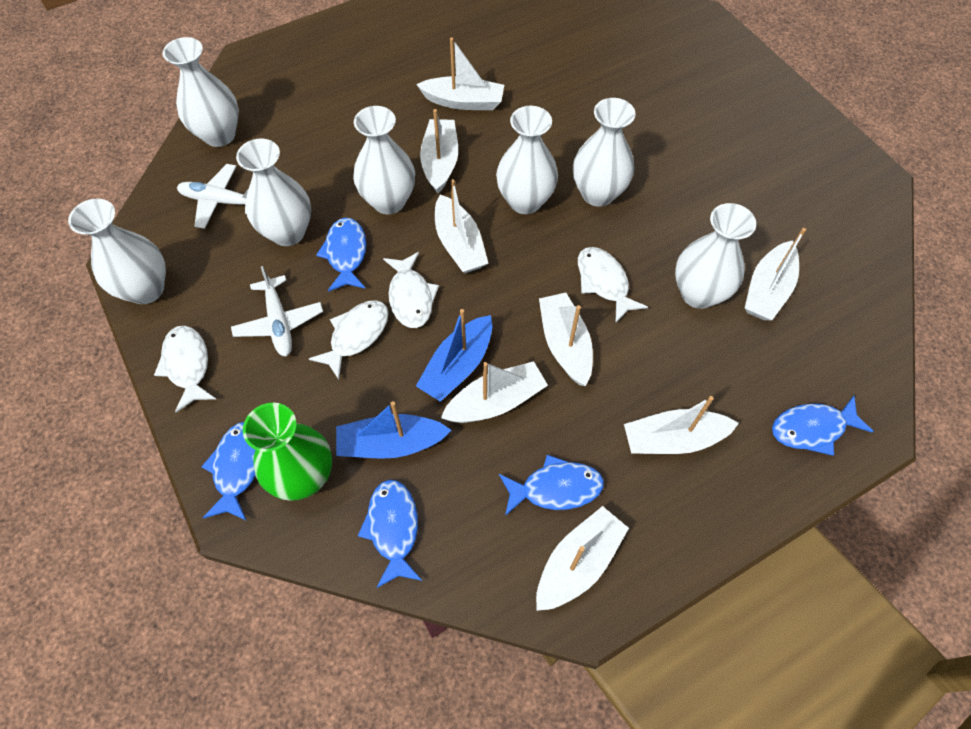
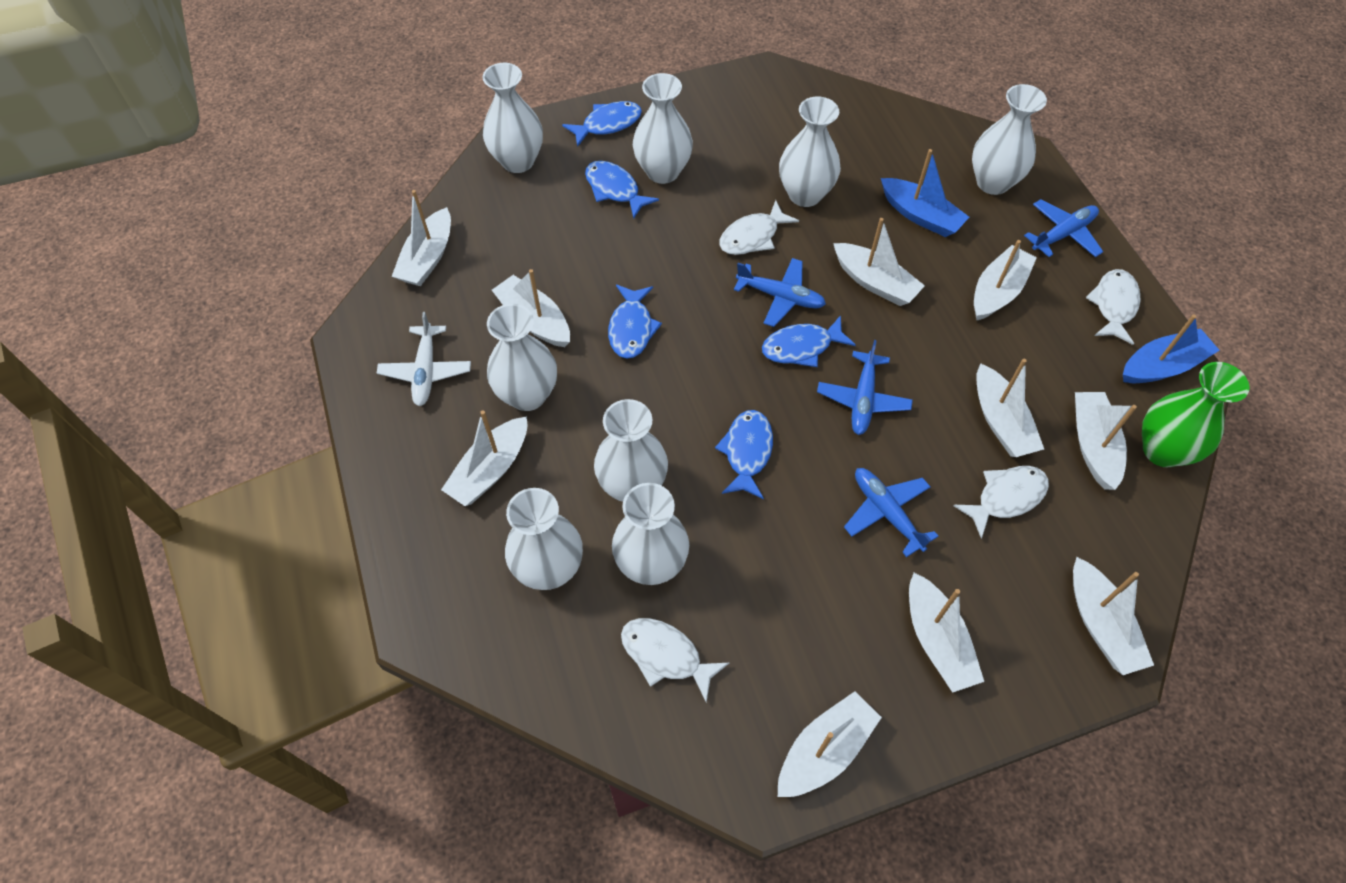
blue plane: none = 0 -> [734,258,826,327] [817,340,913,435] [844,468,938,557] [1024,199,1103,257] = 4
white boat: [416,38,504,110] [420,109,458,193] [435,179,489,273] [441,361,548,423] [536,506,629,611] [539,293,593,386] [624,396,739,454] [745,228,806,320] = 8 -> [391,190,451,286] [441,410,527,506] [492,269,570,347] [778,691,882,797] [833,218,925,306] [909,573,984,693] [974,240,1037,321] [976,359,1044,457] [1073,557,1154,675] [1075,392,1137,490] = 10
white plane: [177,164,249,229] [231,266,323,356] = 2 -> [377,312,471,406] = 1
white vase: [68,199,166,304] [163,37,239,147] [236,139,311,246] [353,106,415,214] [496,106,558,214] [573,98,636,207] [675,203,756,309] = 7 -> [482,63,543,173] [487,304,557,411] [505,488,583,590] [594,399,668,502] [612,483,689,585] [633,73,693,184] [779,97,841,207] [972,84,1047,195] = 8

